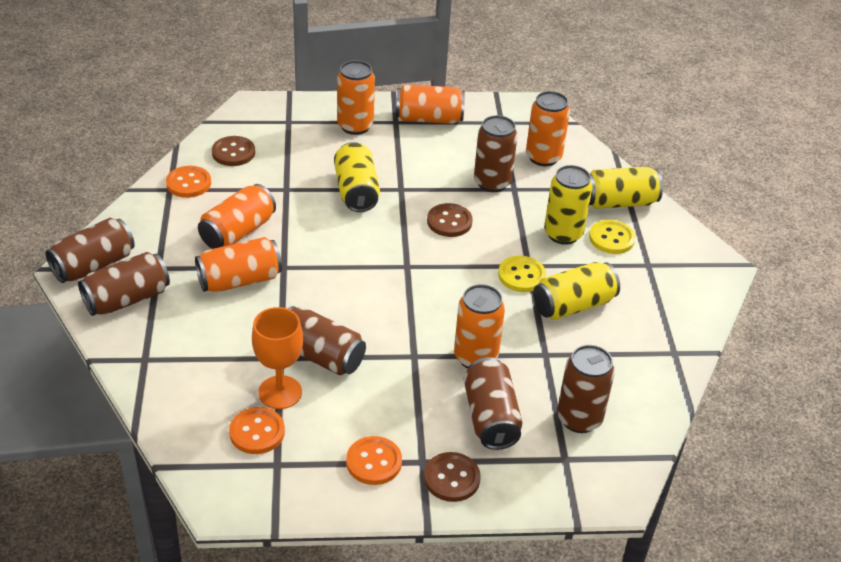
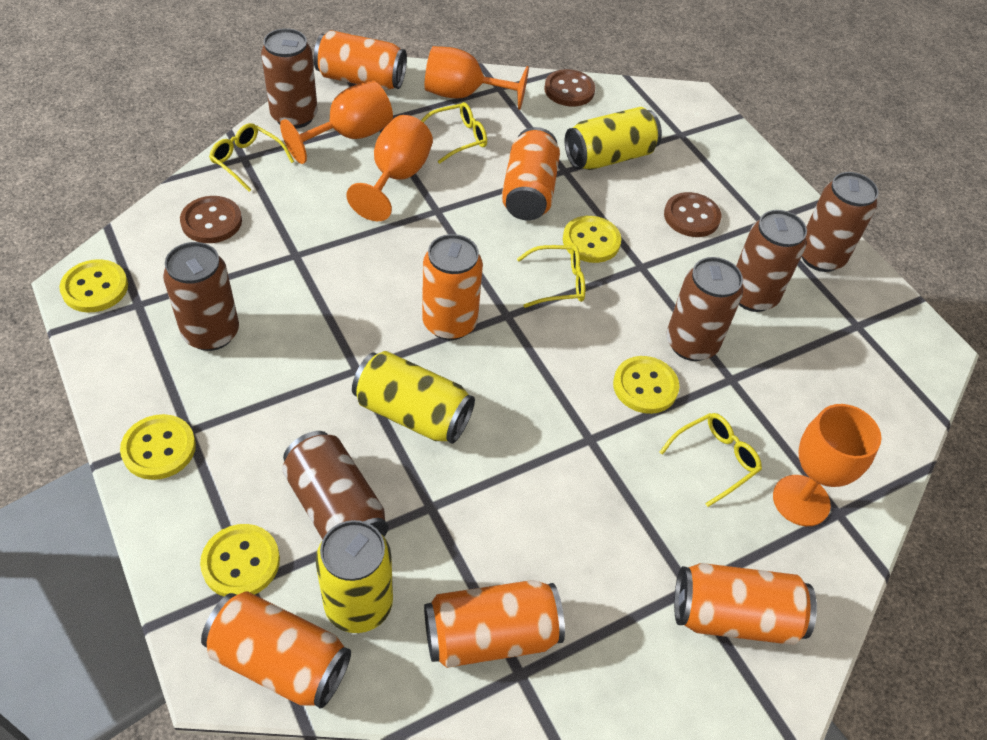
orange button: [166,166,211,198] [229,407,285,454] [346,436,402,485] = 3 -> none = 0
orange goblet: [252,307,303,409] = 1 -> [280,81,393,164] [346,115,433,221] [425,46,529,110] [773,404,882,526] = 4
yellow button: [498,256,546,292] [589,220,635,254] = 2 -> [59,259,128,313] [120,414,196,480] [200,524,280,597] [563,216,621,263] [613,356,680,414] = 5
yellow can: [334,142,380,212] [533,262,620,320] [544,165,593,245] [589,167,663,209] = 4 -> [316,520,393,633] [352,351,475,444] [565,107,662,170] = 3
yellow glasses: none = 0 -> [209,123,294,192] [421,102,487,164] [517,245,585,308] [660,413,762,507] = 4

